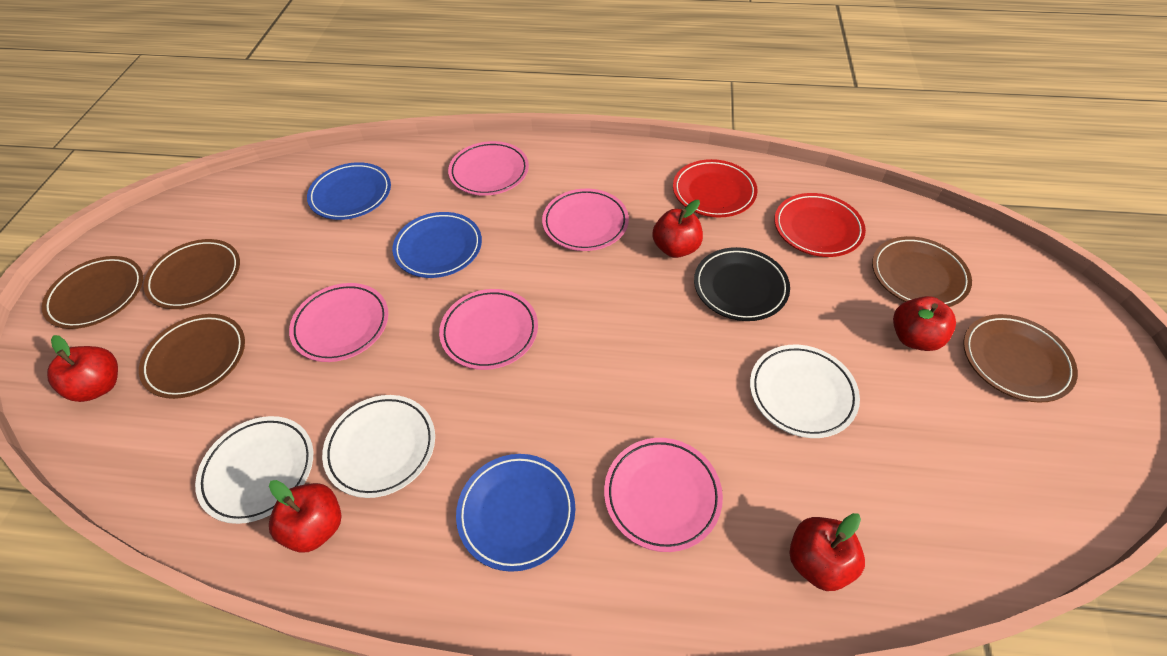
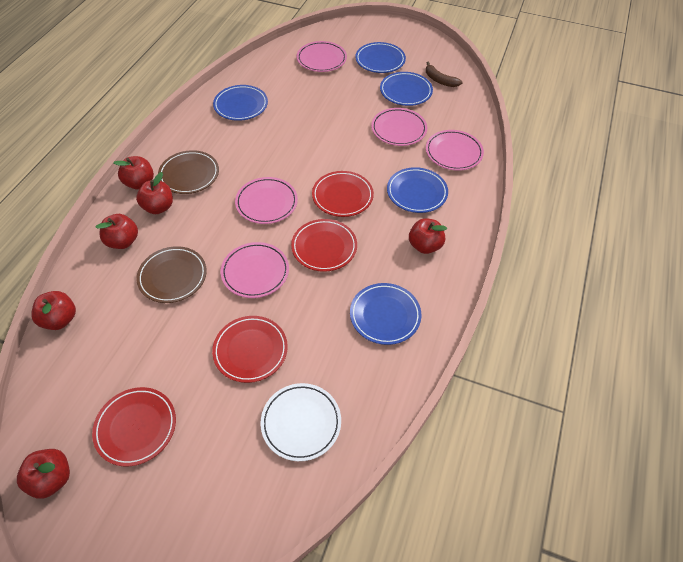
black plate: [694,247,790,321] = 1 -> none = 0
blue plate: [307,162,391,220] [392,212,482,278] [456,454,575,572] = 3 -> [213,85,268,121] [350,283,421,345] [355,42,406,73] [380,72,433,106] [387,167,448,213] = 5
brown banana: none = 0 -> [426,61,463,87] = 1
brown plate: [42,256,143,329] [139,314,245,399] [144,239,240,309] [872,236,972,307] [963,314,1078,403] = 5 -> [137,246,207,303] [158,150,219,194] = 2
red apple: [47,335,118,402] [269,480,341,553] [652,200,703,258] [790,513,865,591] [893,296,956,351] = 5 -> [17,449,70,499] [31,291,76,330] [96,214,138,249] [113,156,154,190] [136,172,173,214] [409,218,447,254] = 6
red plate: [673,159,758,217] [774,193,866,257] = 2 -> [92,387,176,466] [212,316,288,383] [291,219,357,272] [312,171,374,217] = 4
white plate: [195,416,313,524] [322,395,435,498] [750,345,860,438] = 3 -> [260,383,341,461] = 1

